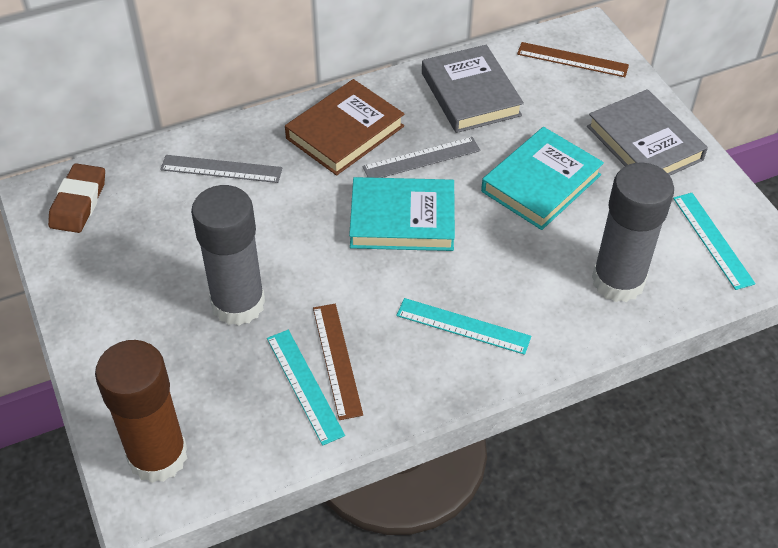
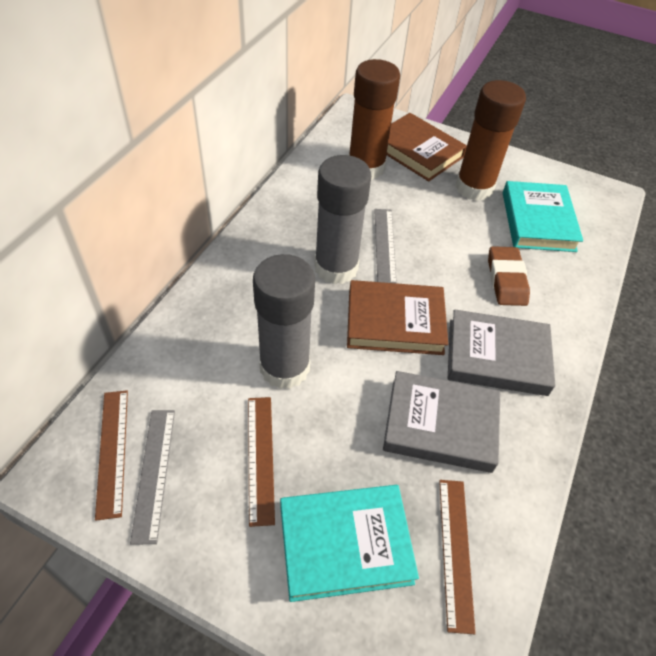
brown book: [285,79,404,175] = 1 -> [347,280,448,355] [387,113,467,181] = 2
brown glue stick: [95,340,187,483] = 1 -> [349,59,400,180] [455,80,526,201] = 2
brown ruler: [313,304,363,420] [517,42,629,77] = 2 -> [95,390,128,521] [248,397,275,527] [439,480,476,634] = 3
turquoise ruler: [267,330,345,446] [396,298,531,355] [673,193,756,290] = 3 -> none = 0

